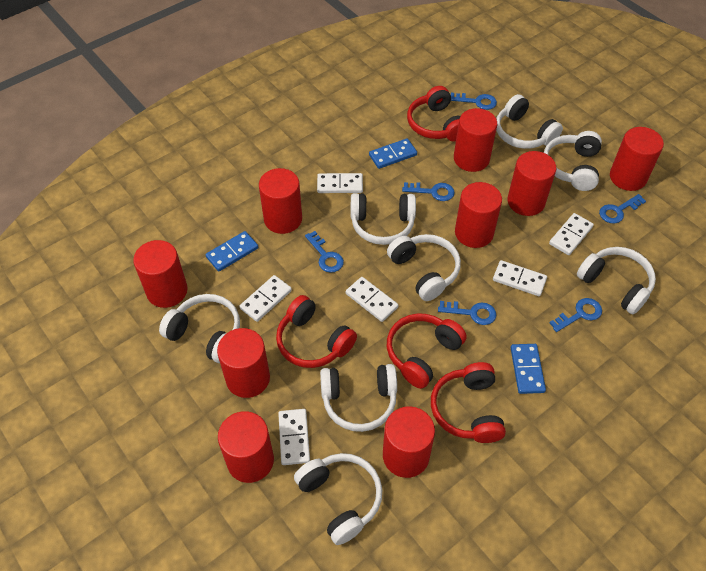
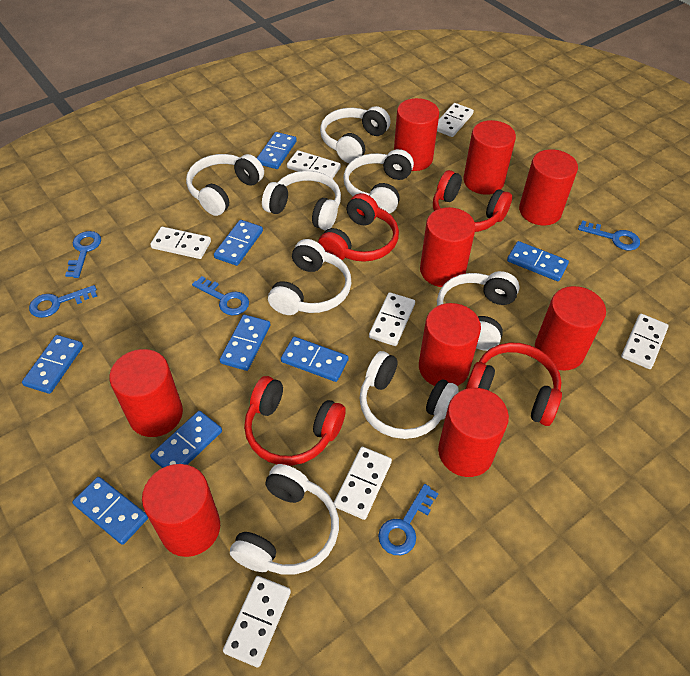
blue domino: [206,231,258,272] [369,138,417,169] [511,344,546,394] = 3 -> [22,335,83,394] [72,477,148,545] [150,411,222,468] [214,220,263,266] [220,315,270,371] [257,132,297,169] [281,337,349,382] [507,241,569,281] = 8
blue key: [305,231,344,273] [402,182,455,201] [438,301,496,325] [451,93,497,110] [549,298,602,332] [599,194,646,224] = 6 -> [29,285,97,318] [65,231,101,278] [192,276,249,315] [378,484,439,555] [578,220,640,251] = 5
white domino: [239,275,292,322] [278,409,310,465] [317,173,363,193] [346,277,398,322] [493,260,547,296] [549,213,594,255] = 6 -> [150,227,211,259] [223,576,291,667] [287,150,341,179] [334,447,392,520] [369,292,415,346] [437,103,474,137] [621,314,669,369] = 7

